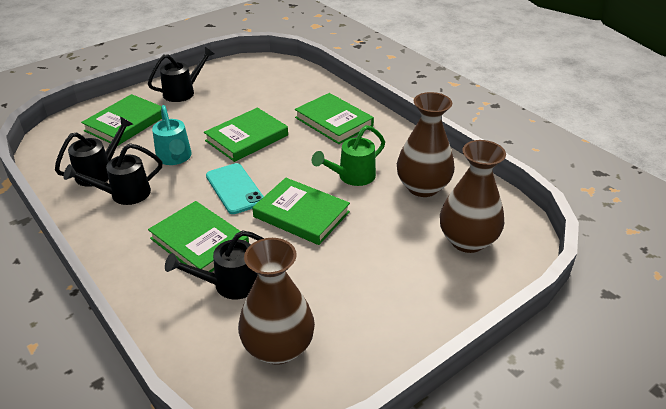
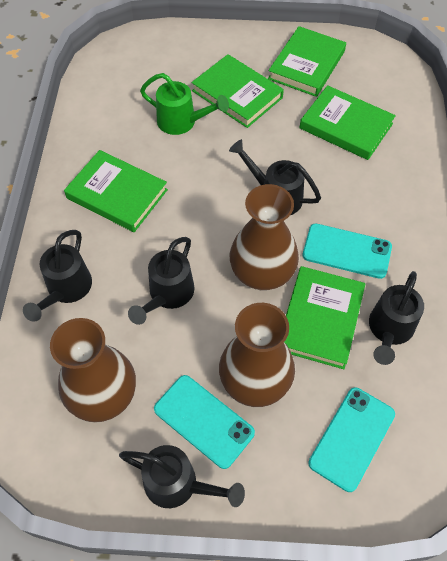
black watering can: [55,116,133,187] [63,143,163,205] [148,47,214,102] [165,230,264,299] = 4 -> [23,230,92,322] [119,445,245,508] [128,237,195,325] [229,139,321,215] [369,271,424,365] = 5
turquoise phone: [206,163,264,214] = 1 -> [154,375,255,469] [303,224,392,279] [308,387,395,492] = 3
turquoise watering can: [152,105,192,165] = 1 -> none = 0

